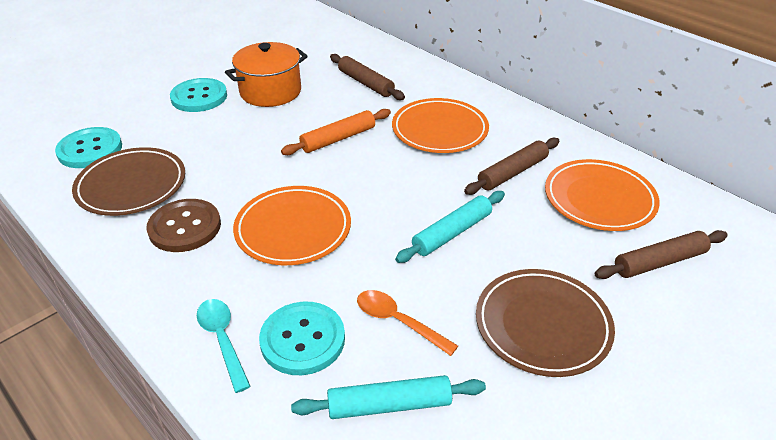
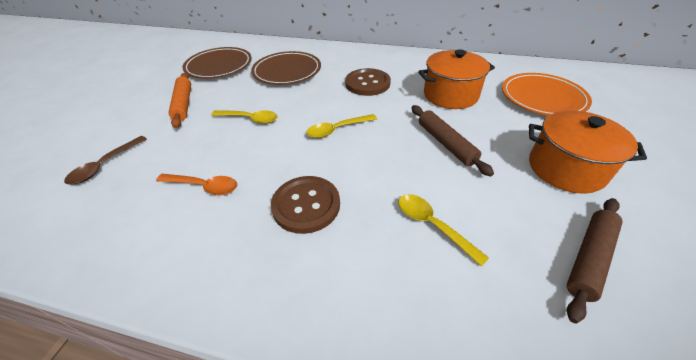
brown button: [147,199,221,252] = 1 -> [271,176,340,234] [345,68,391,96] = 2
brown rolling pin: [330,54,405,100] [464,138,559,195] [595,230,728,279] = 3 -> [411,105,494,176] [567,198,623,323] = 2
brown spoon: none = 0 -> [64,136,147,185] = 1
orange plate: [233,186,351,265] [392,98,489,153] [545,159,660,231] = 3 -> [502,73,592,116] = 1
orange pot: [225,42,308,107] = 1 -> [418,49,495,109] [529,110,647,194] = 2
turquoise button: [55,127,122,168] [170,78,227,112] [259,302,345,375] = 3 -> none = 0
turquoise rolling pin: [291,375,486,419] [395,191,505,263] = 2 -> none = 0
turquoise spoon: [197,299,251,393] = 1 -> none = 0
yellow spoon: none = 0 -> [211,110,278,124] [306,114,377,138] [398,194,489,267] = 3

